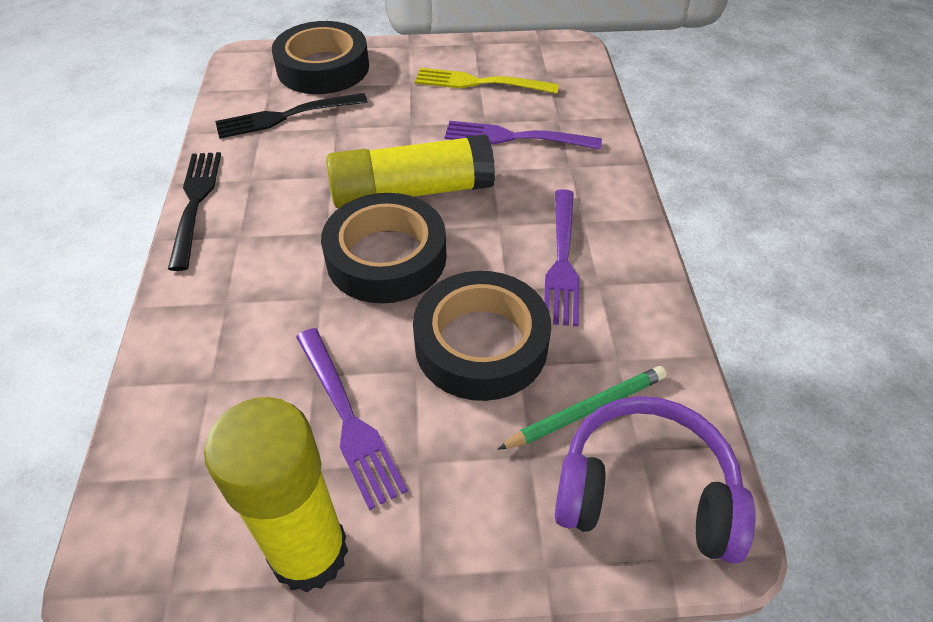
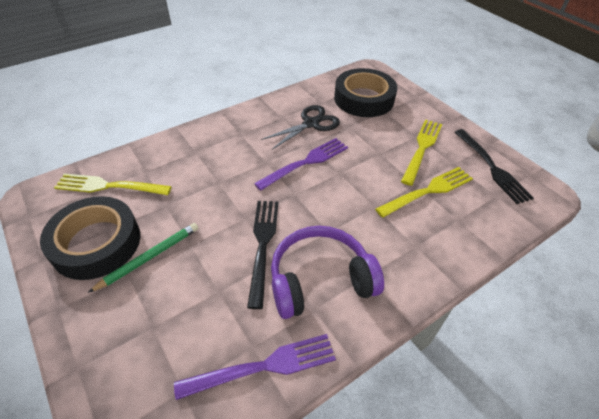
black scissors: none = 0 -> [261,105,340,150] = 1
black tape: [272,21,369,94] [321,193,446,303] [413,271,551,401] = 3 -> [40,196,140,280] [334,68,397,117] = 2
purple fork: [296,328,408,510] [445,121,602,150] [544,189,579,326] = 3 -> [174,334,336,400] [254,138,348,191] = 2
yellow fork: [415,68,559,94] = 1 -> [54,173,172,195] [375,167,473,218] [401,120,442,186] = 3
yellow glue stick: [204,397,348,593] [326,134,495,208] = 2 -> none = 0

